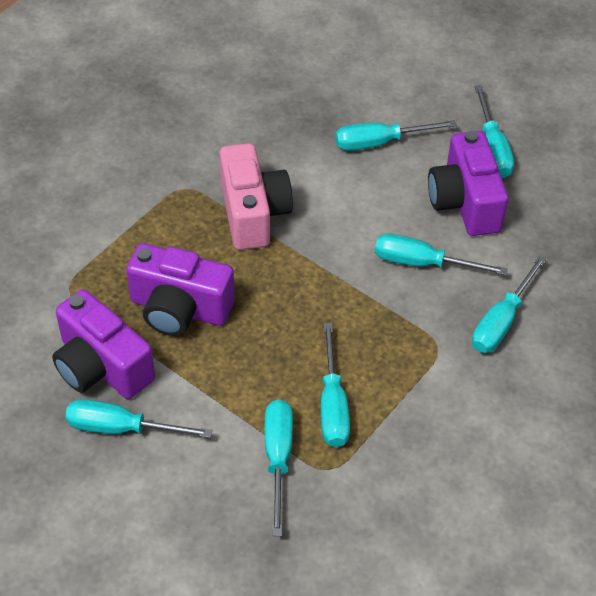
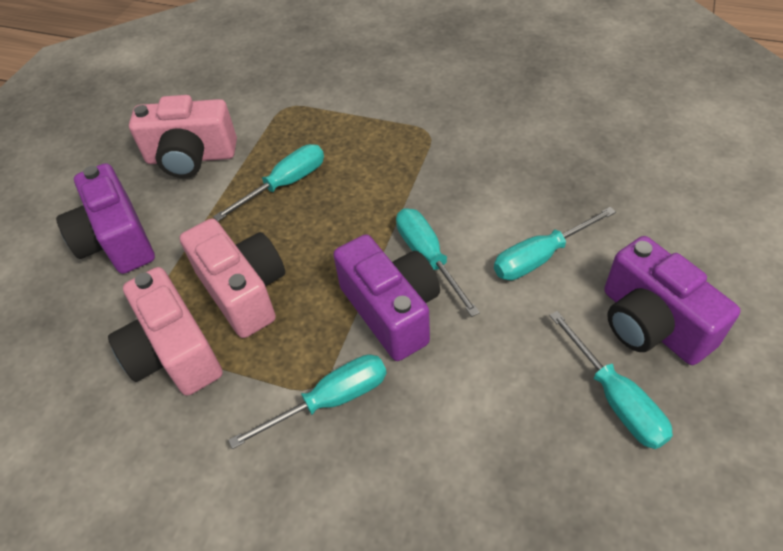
pink camera: [219,143,293,250] = 1 -> [108,267,223,396] [129,95,237,178] [180,219,285,338] = 3
turquoise screwdriver: [65,399,212,438] [265,399,293,536] [321,323,350,447] [335,120,457,151] [375,234,508,275] [472,255,547,353] [475,85,514,178] = 7 -> [213,144,324,221] [228,354,387,449] [396,208,480,317] [494,207,616,280] [549,311,673,449] = 5

